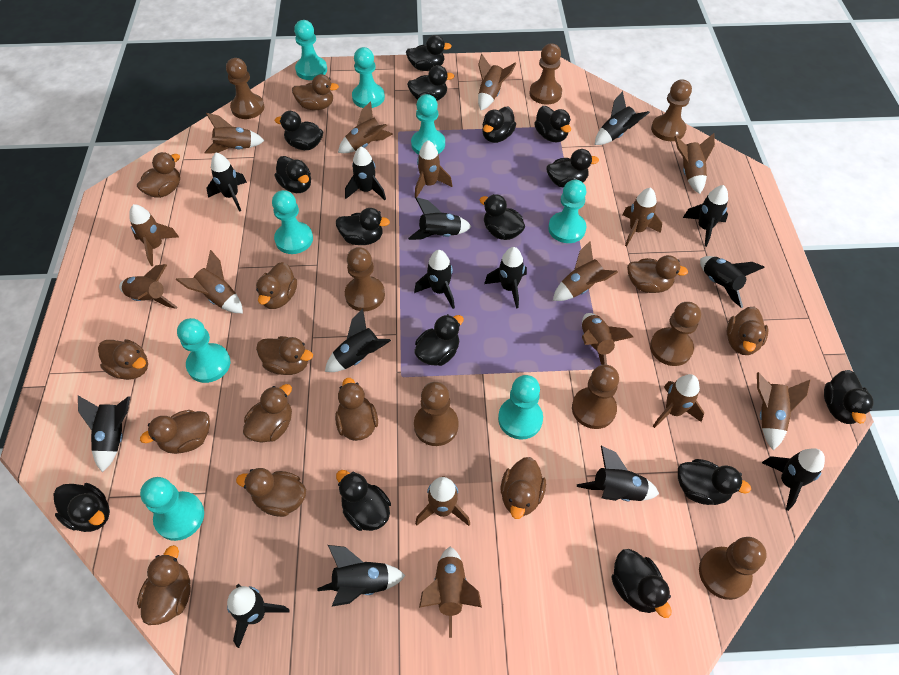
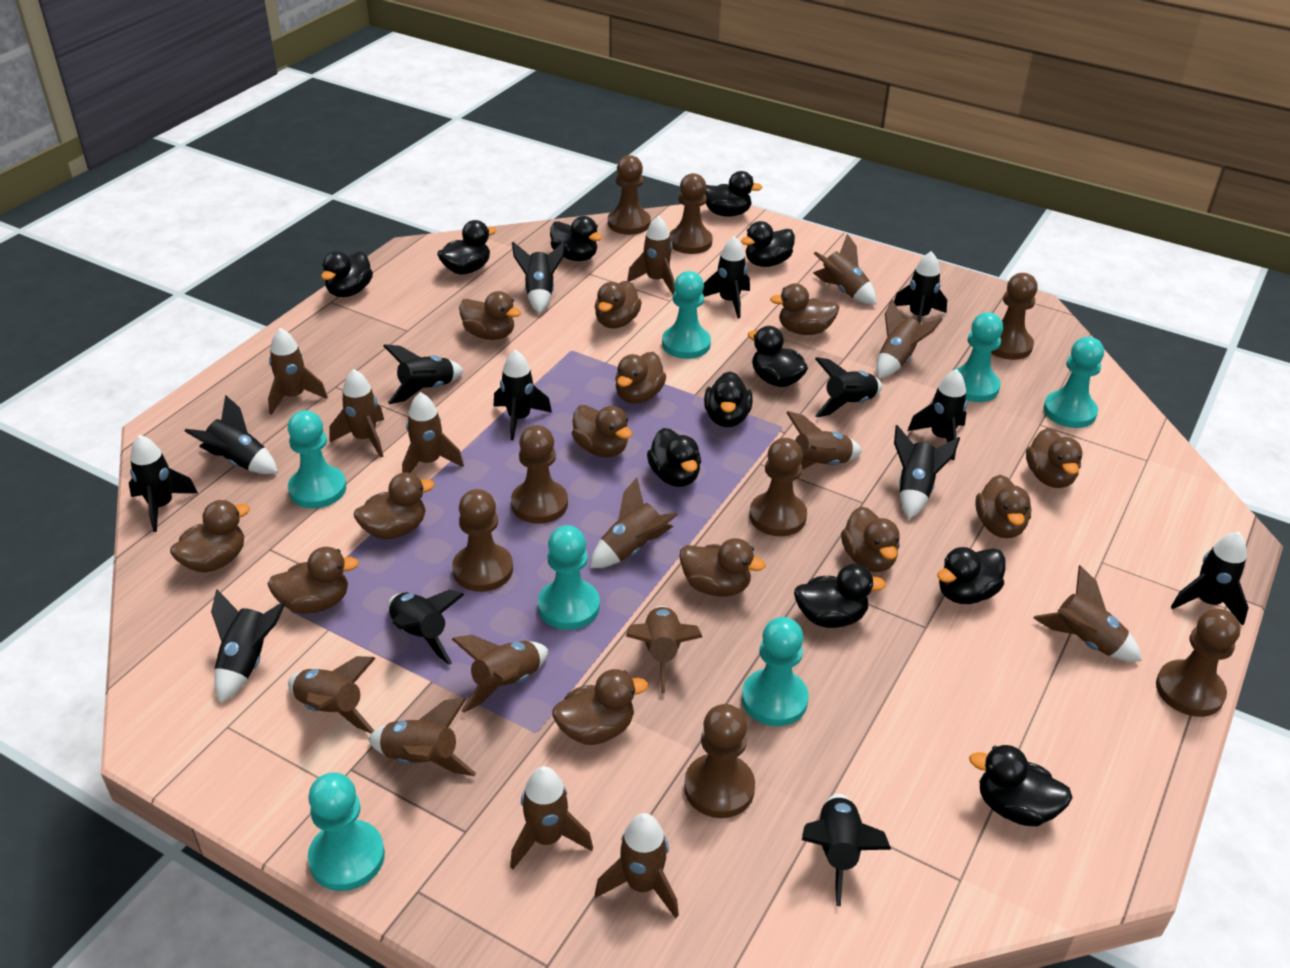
black duck: [53,483,110,532] [275,111,323,150] [275,156,311,193] [336,208,390,245] [336,470,391,531] [406,35,452,71] [407,65,455,101] [415,314,464,366] [480,194,525,240] [482,107,516,143] [534,106,571,142] [546,149,599,188] [612,549,671,618] [678,459,751,505] [824,370,873,424] = 15 -> [321,251,373,297] [437,220,496,275] [550,216,602,261] [647,428,701,487] [704,371,753,427] [705,171,763,217] [741,221,795,267] [748,326,808,387] [794,564,886,628] [937,547,1006,604] [969,745,1073,826] = 11
turquoise pawn: [140,477,204,541] [177,318,230,383] [272,190,313,254] [294,20,327,80] [352,47,385,108] [411,94,445,154] [498,375,543,440] [548,180,587,243] = 8 -> [288,410,346,508] [307,772,385,891] [538,525,600,630] [662,271,711,359] [742,617,809,726] [954,312,1003,402] [1043,337,1104,428] = 7

